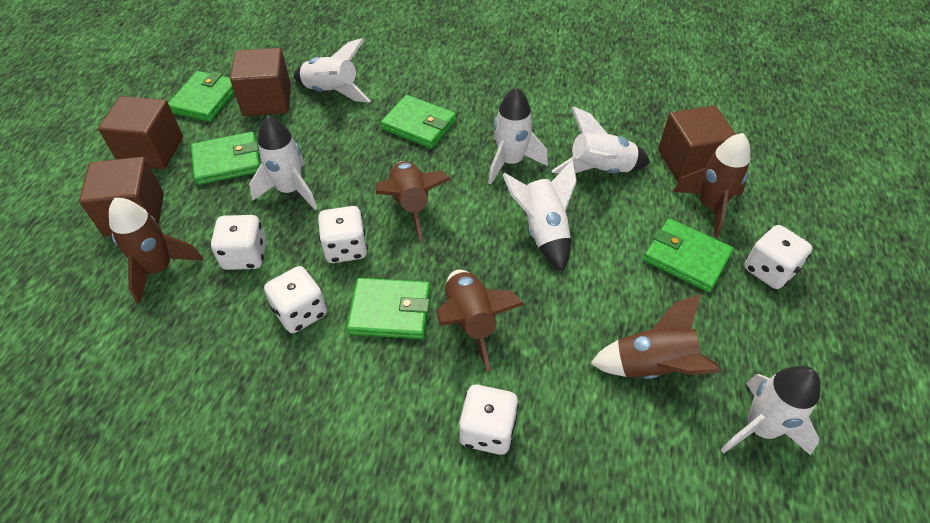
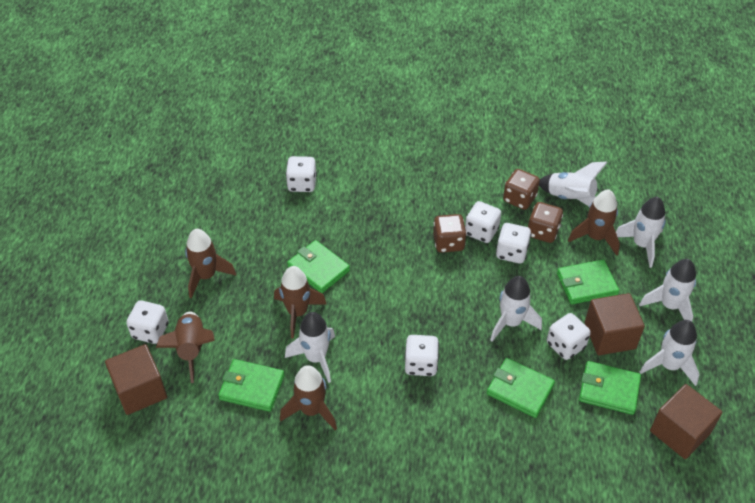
brown cube: [79,157,164,237] [98,96,183,169] [230,48,291,116] [658,105,736,182] = 4 -> [105,344,167,415] [585,293,645,355] [650,384,722,459] = 3
brown dice: none = 0 -> [433,214,467,253] [503,169,540,210] [528,202,563,243] = 3
white dice: [211,215,267,270] [264,266,327,333] [318,206,368,263] [459,385,519,455] [744,225,812,289] = 5 -> [126,300,168,344] [286,156,317,192] [405,335,439,376] [465,201,501,243] [496,223,531,264] [547,313,591,360] = 6

